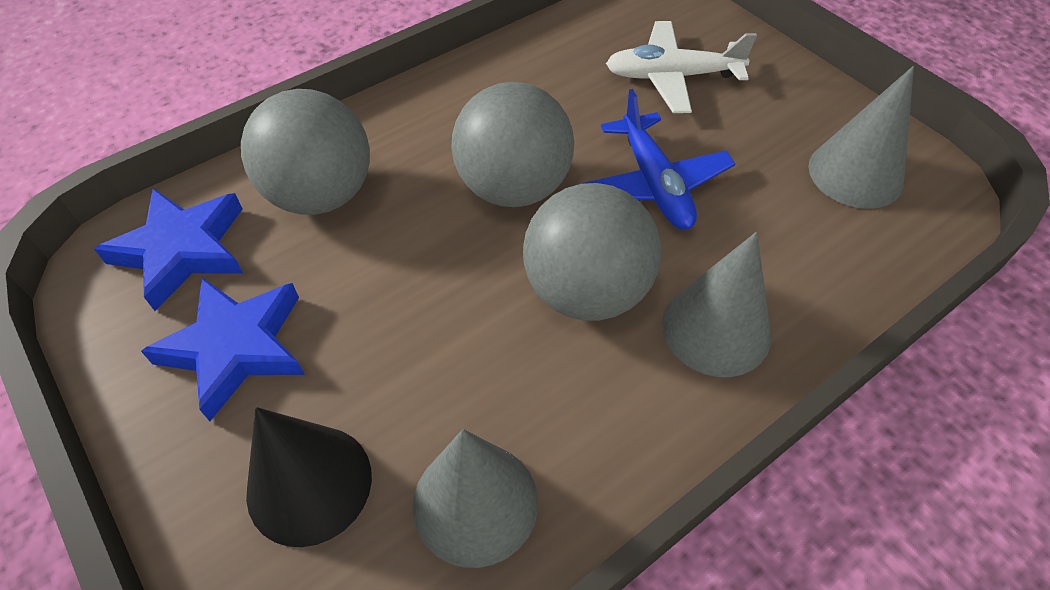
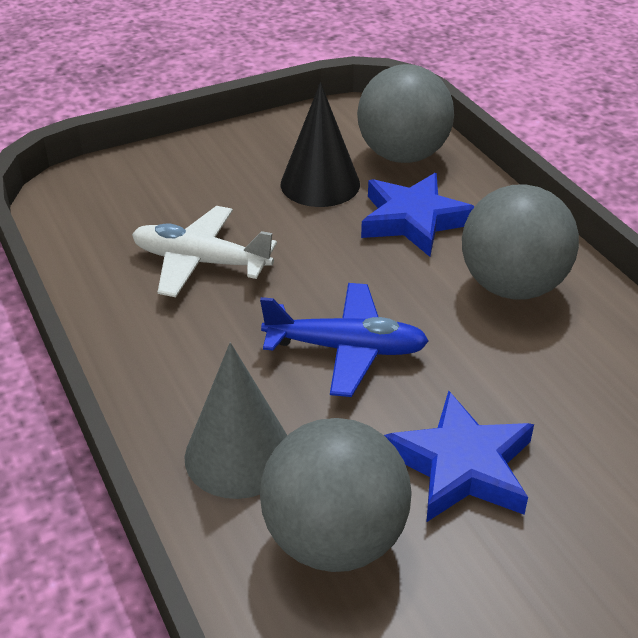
grey cone: [412,429,538,568] [662,232,771,377] [808,66,914,209] = 3 -> [185,342,287,499] = 1

